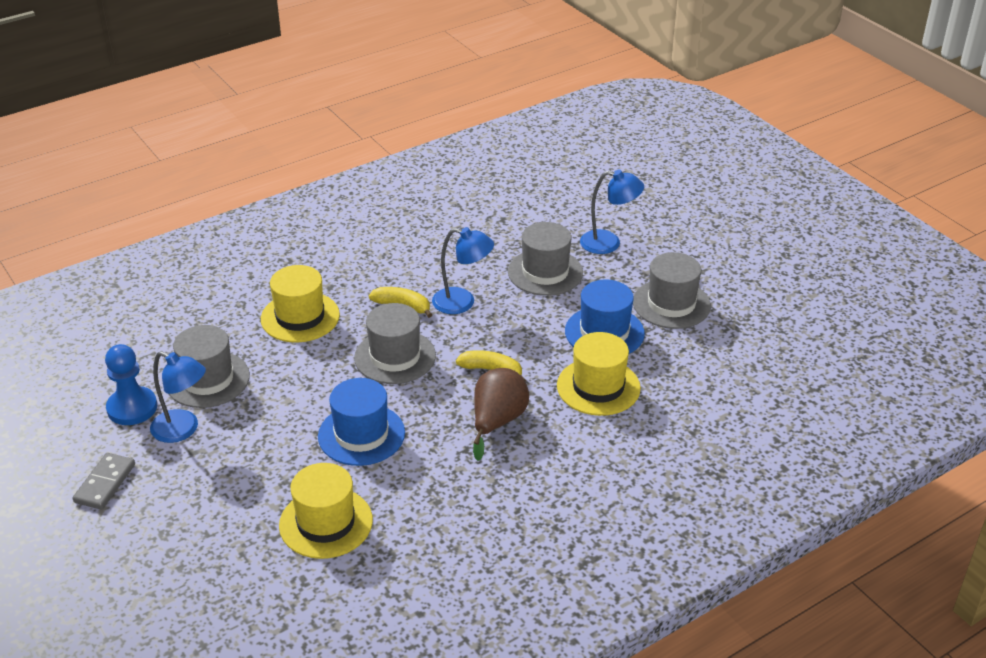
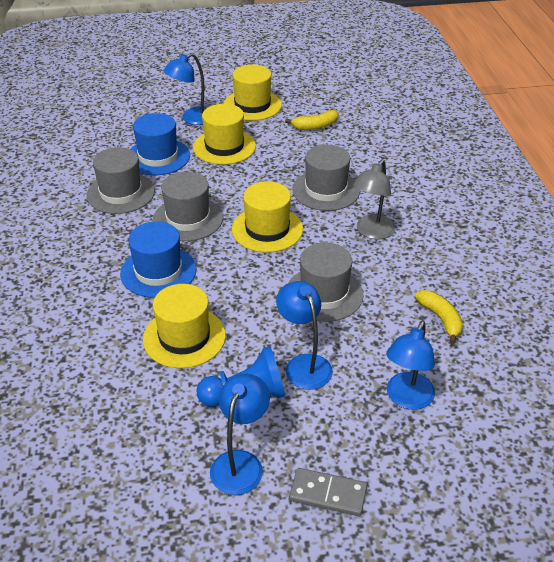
blue lamp: [150,351,206,443] [432,227,494,314] [580,170,644,254] = 3 -> [163,53,206,125] [210,374,270,495] [276,281,333,390] [386,321,435,410] = 4
brown pear: [473,368,529,461] = 1 -> none = 0
grey lamp: none = 0 -> [353,159,396,239] = 1
yellow hat: [261,265,340,343] [279,463,373,559] [557,332,641,416] = 3 -> [143,284,226,368] [193,104,256,165] [224,65,282,121] [232,181,303,253] = 4

